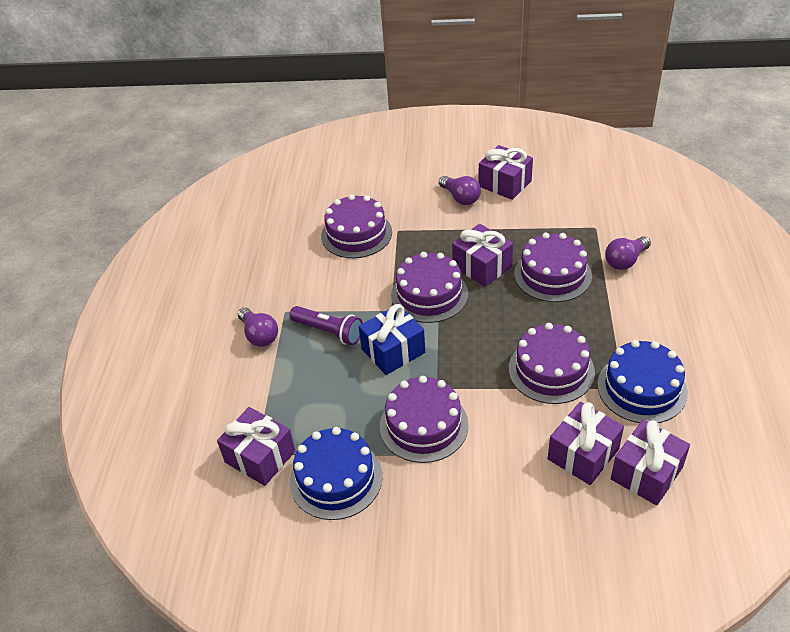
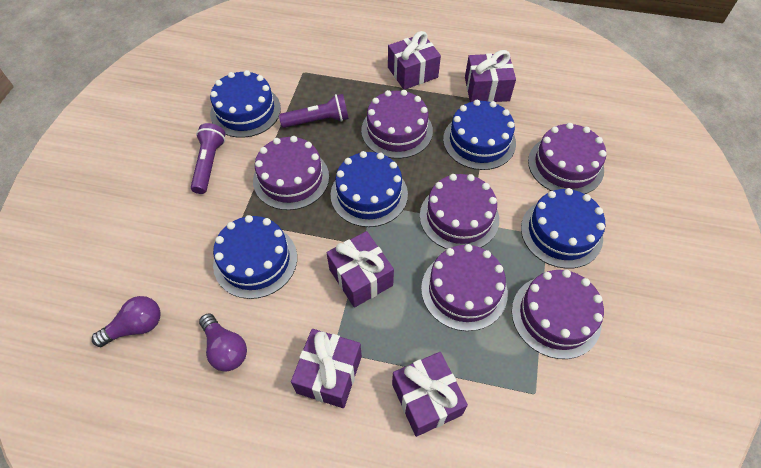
blue cake: [290,427,382,520] [597,340,688,423] = 2 -> [210,70,281,138] [213,215,297,299] [331,151,408,227] [443,100,516,170] [521,188,605,269] = 5
blue gift: [358,304,425,375] = 1 -> none = 0
purple cake: [321,194,392,258] [380,376,469,463] [391,252,468,323] [509,323,595,404] [514,232,592,302] = 5 -> [253,136,329,210] [361,90,433,159] [420,174,499,249] [421,244,508,331] [512,270,604,359] [528,123,606,194] = 6
purple flashlight: [290,306,363,345] = 1 -> [191,123,226,194] [279,94,349,128] = 2
purple light bulb: [238,307,278,347] [439,176,481,205] [605,236,651,270] = 3 -> [92,296,161,347] [199,313,247,372] = 2

